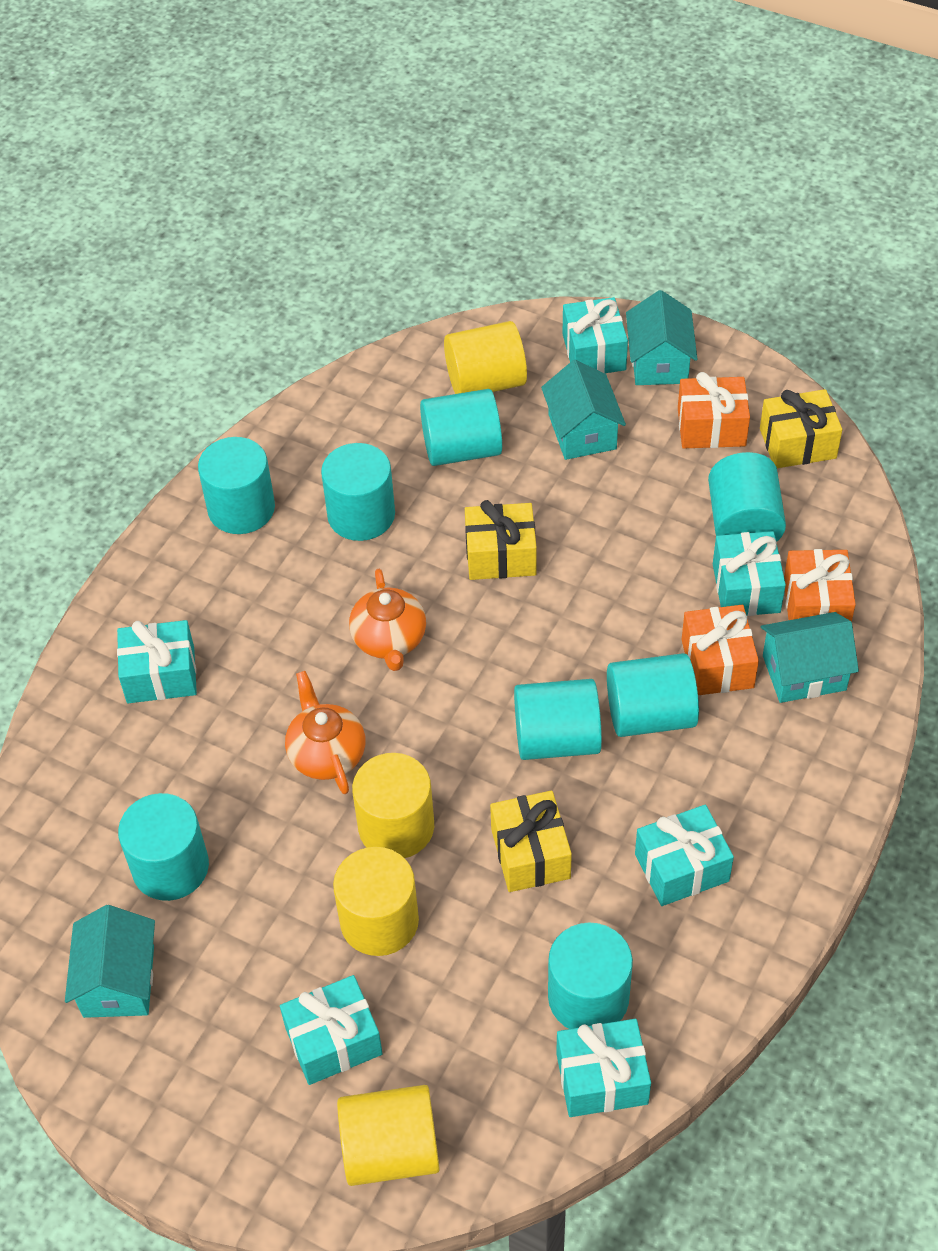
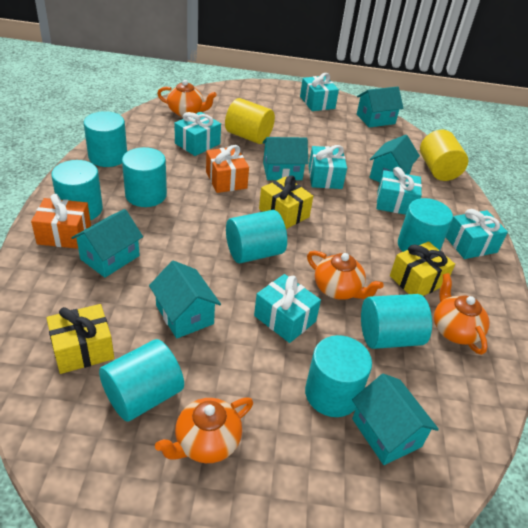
orange gift: [678,372,750,449] [682,605,759,695] [784,549,856,622] = 3 -> [31,194,91,249] [206,145,249,193] = 2
orange teapot: [285,671,365,794] [349,569,426,671] = 2 -> [155,397,253,463] [157,80,217,117] [307,251,384,300] [434,273,489,355] = 4
turquoise house: [65,905,155,1018] [541,360,626,460] [626,290,697,385] [761,612,859,703] = 4 -> [71,209,143,278] [149,260,221,339] [262,137,308,180] [352,374,439,465] [357,86,403,128] [369,135,420,182] = 6
yellow cylinder: [333,847,419,956] [337,1085,440,1186] [352,753,434,858] [444,321,527,394] = 4 -> [225,98,275,144] [420,130,468,181] = 2

